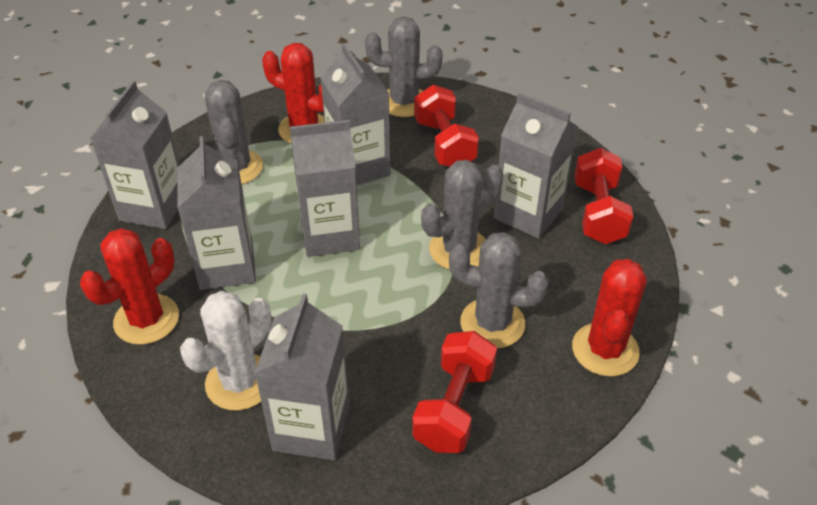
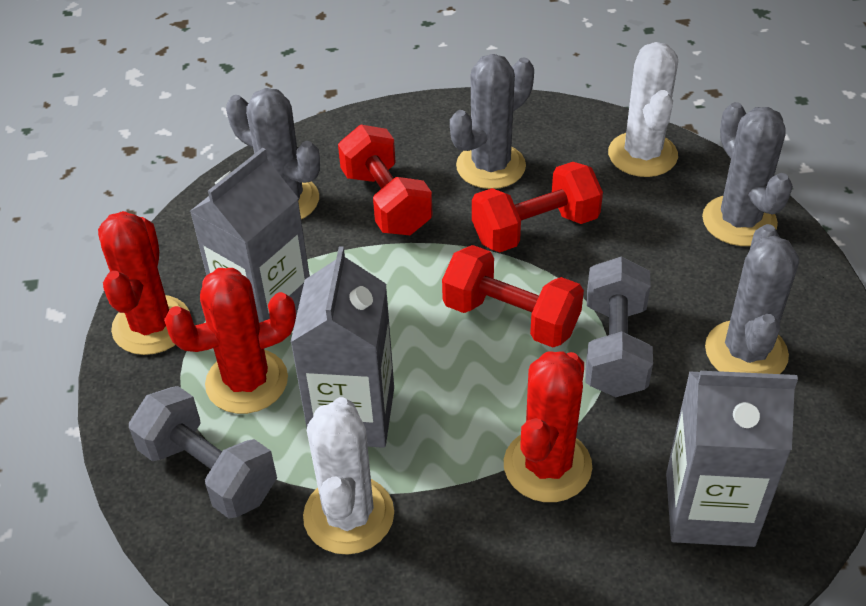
grey carton: [90,81,180,229] [177,136,256,290] [254,294,349,460] [290,120,360,257] [320,43,391,185] [493,93,578,239] = 6 -> [190,148,310,323] [290,246,394,448] [666,371,798,547] = 3
grey dumbbell: none = 0 -> [129,386,277,518] [585,257,653,397] = 2
white cactus: [180,291,272,411] = 1 -> [303,397,394,555] [608,42,678,177] = 2

